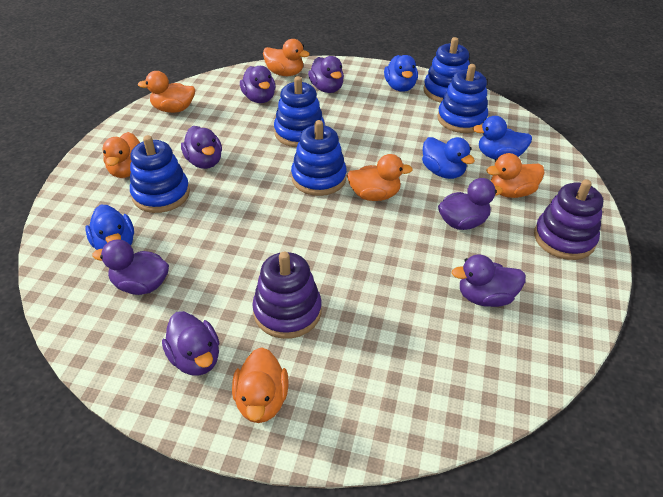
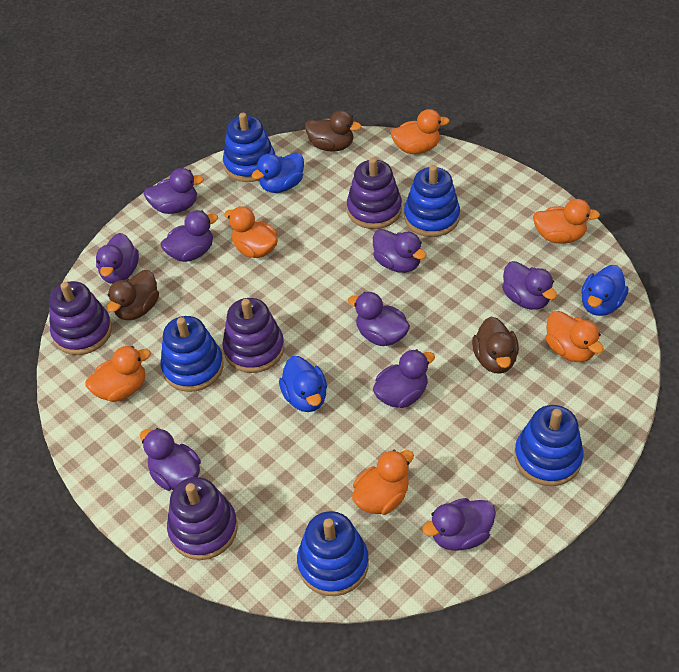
blue duck: [85,205,134,250] [384,55,418,92] [422,137,475,179] [473,116,532,159] = 4 -> [252,152,304,193] [279,356,327,412] [581,265,629,316] = 3
brown duck: none = 0 -> [107,270,159,320] [305,110,361,152] [472,317,519,374] = 3
purple duck: [92,240,169,295] [162,311,219,376] [181,126,222,169] [240,66,276,103] [308,56,344,93] [438,178,503,230] [452,254,526,307] = 7 -> [96,233,139,284] [140,428,201,491] [143,168,204,214] [161,210,218,262] [348,292,410,346] [373,229,427,273] [373,349,435,408] [422,498,496,551] [502,261,557,310] = 9
purple stacking toy: [252,252,322,339] [534,179,603,260] = 2 -> [49,281,112,355] [167,477,238,560] [222,298,284,373] [347,158,402,229] = 4

